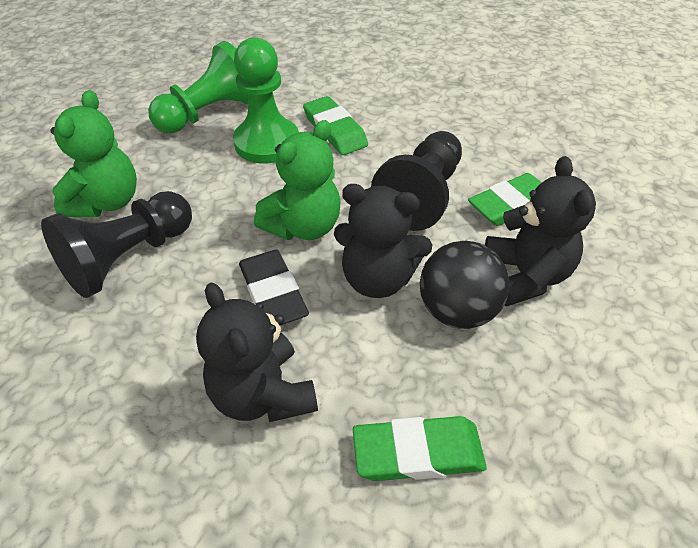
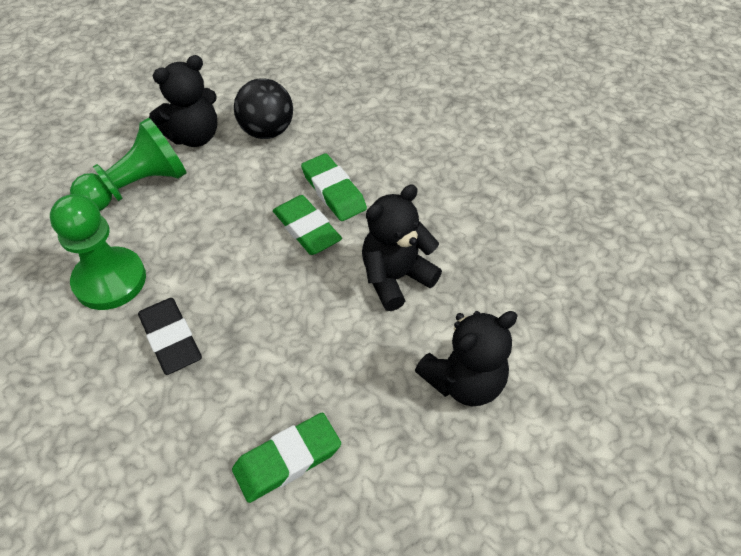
black pawn: [41,191,192,298] [371,131,462,231] = 2 -> none = 0
green teddy bear: [50,90,137,217] [254,120,340,240] = 2 -> none = 0

